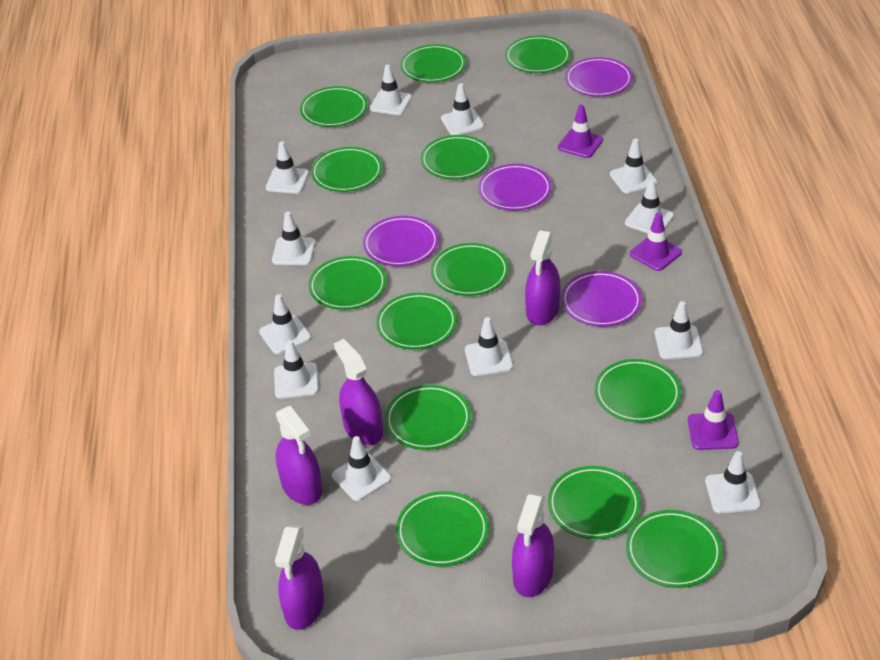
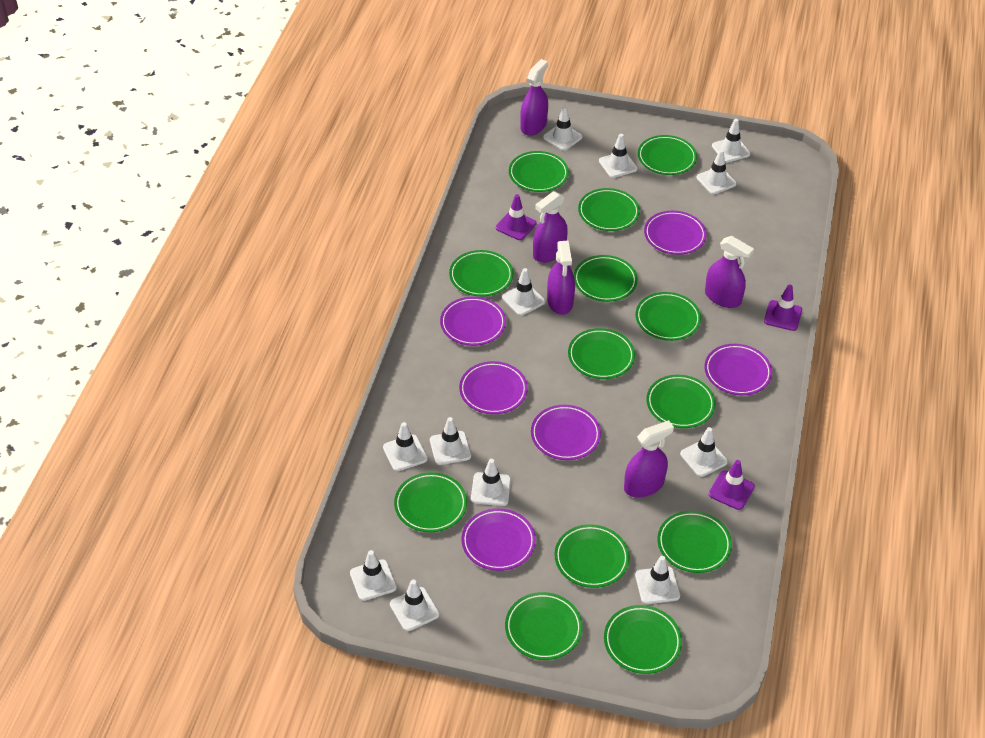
purple plate: [363,216,439,266] [478,164,552,211] [561,271,642,327] [565,57,633,97] = 4 -> [440,297,506,346] [459,361,528,414] [461,508,536,571] [531,405,601,460] [644,211,707,255] [704,344,772,395] = 6

